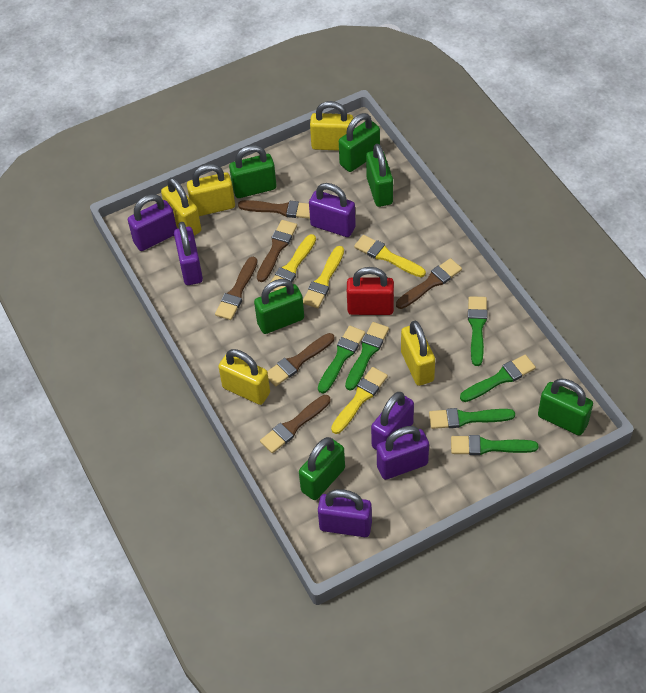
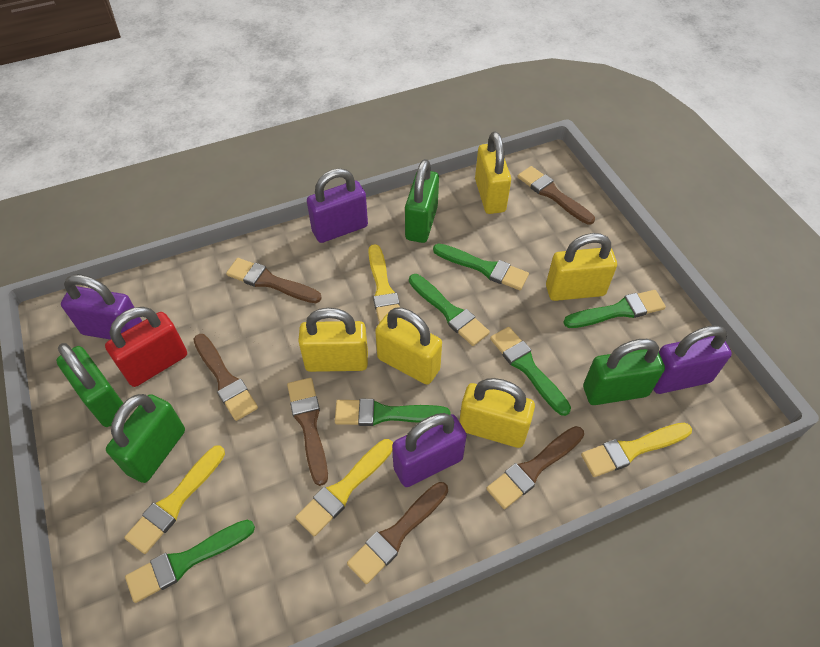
green padlock: [229,145,277,198] [254,279,304,334] [299,437,345,500] [339,113,380,172] [366,144,393,207] [538,379,593,436] = 6 -> [56,343,123,427] [106,394,185,483] [405,159,439,243] [583,339,665,405] = 4
purple padlock: [128,194,177,251] [174,222,203,285] [309,183,356,237] [318,489,372,537] [371,392,414,450] [377,426,429,480] = 6 -> [61,275,142,340] [307,168,368,243] [392,413,467,487] [653,325,732,394] = 4

